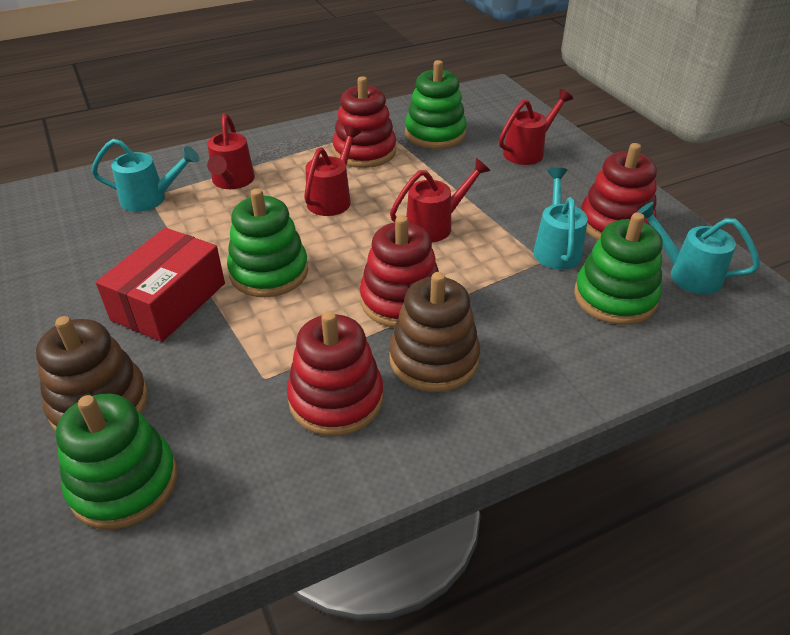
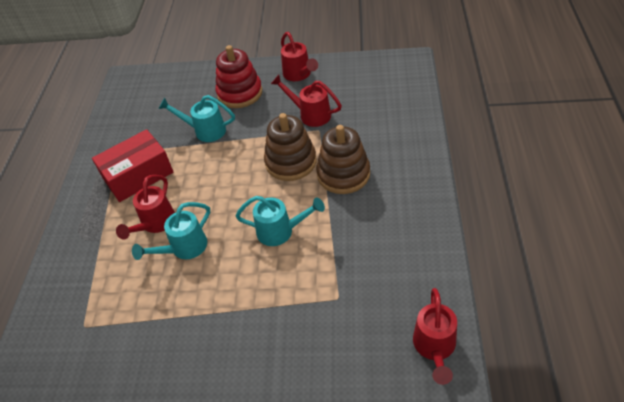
green stacking toy: [56,394,177,530] [227,188,308,297] [405,60,467,149] [574,213,662,325] = 4 -> none = 0
red stacking toy: [287,311,383,436] [332,76,396,168] [360,215,439,328] [581,143,657,240] = 4 -> [216,45,262,108] = 1

